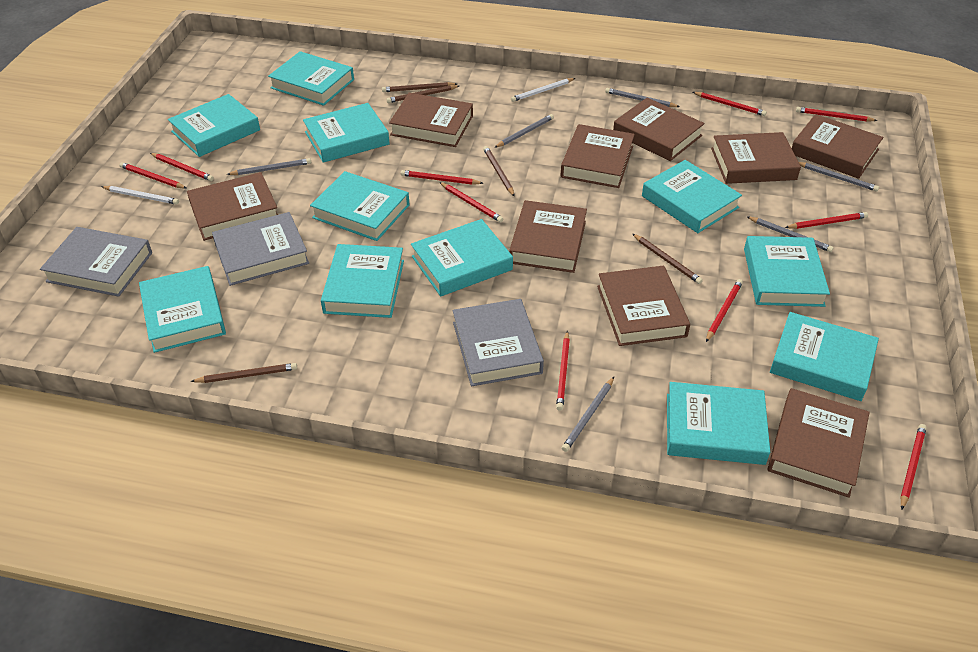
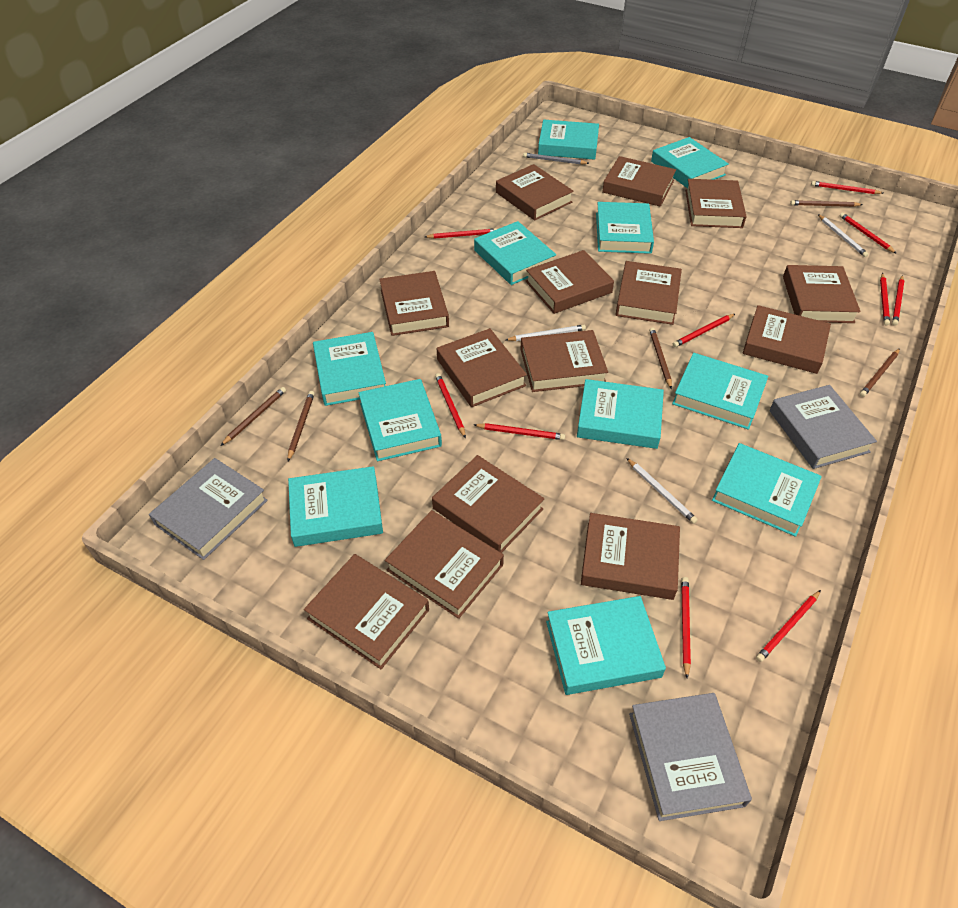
brown book: [187,172,278,241] [389,93,473,147] [509,200,587,273] [560,124,635,188] [597,266,690,346] [613,98,705,161] [711,132,801,184] [768,388,870,498] [792,114,883,179] = 9 -> [304,554,429,669] [379,271,449,336] [385,510,504,619] [432,455,544,553] [437,328,527,407] [496,164,574,220] [520,330,608,392] [526,250,614,314] [581,513,680,600] [602,156,676,207] [615,261,682,325] [685,179,747,228] [743,305,831,374] [783,265,861,323] = 14
grey pencil: [227,158,311,175] [494,114,554,148] [562,377,614,452] [605,88,680,107] [747,216,834,252] [799,162,879,192] = 6 -> [523,153,589,165] = 1
white pencil: [101,186,179,205] [511,78,575,102] = 2 -> [506,325,586,341] [627,458,698,524] [818,214,869,257] = 3

